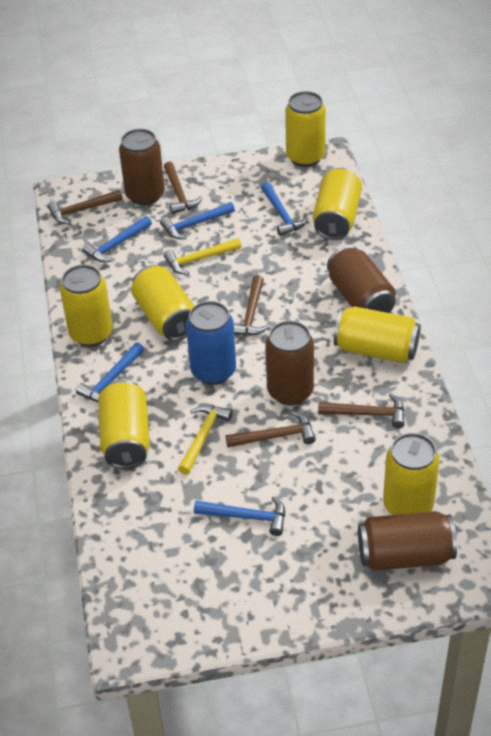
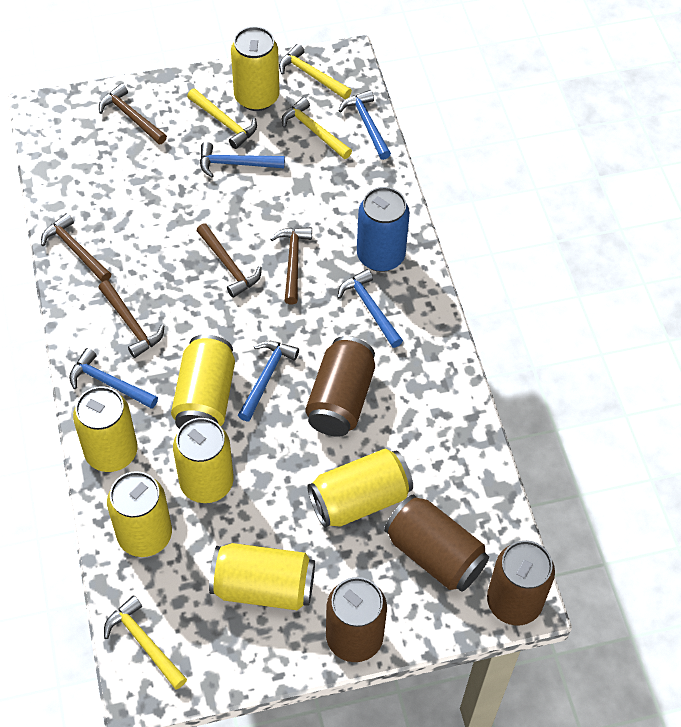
yellow hammer: [164,238,241,275] [178,405,233,475] = 2 -> [104,595,187,690] [187,88,257,149] [279,44,352,99] [282,97,352,159] = 4

